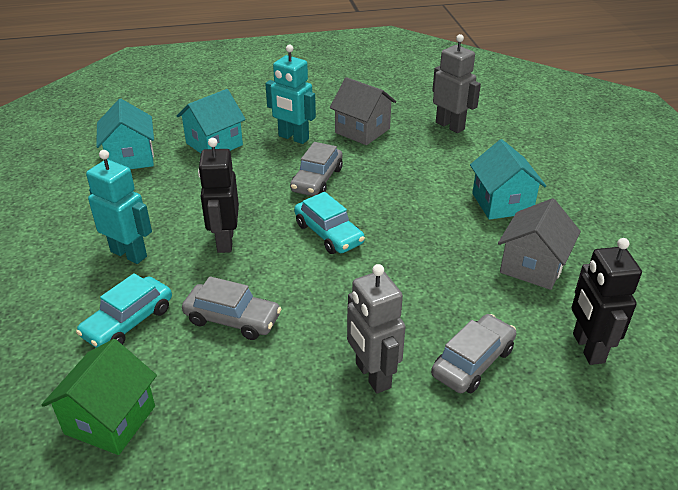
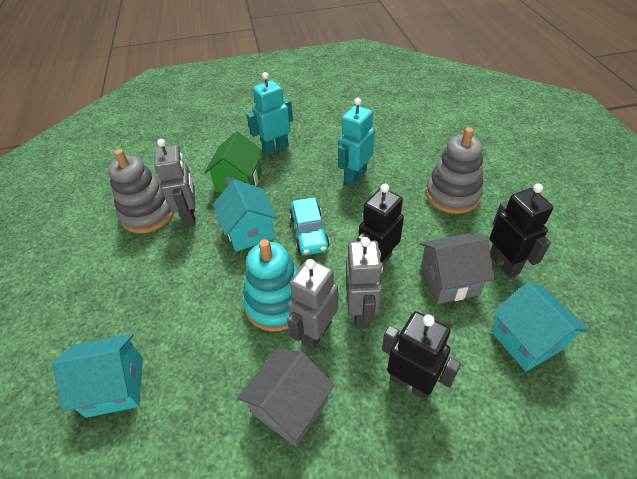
black robot: [198,138,239,253] [572,238,642,365] = 2 -> [357,184,404,263] [382,311,461,400] [489,184,554,278] = 3
grey car: [182,276,282,340] [290,142,343,196] [431,314,516,393] = 3 -> none = 0
grey robot: [347,264,406,394] [432,34,481,133] = 2 -> [154,139,196,227] [287,259,338,350] [346,237,383,329] = 3
grey stacking toy: none = 0 -> [108,149,174,233] [425,127,483,214] = 2
turquoise car: [76,273,172,348] [294,192,365,254] = 2 -> [289,197,330,255] = 1
turquoise stacking toy: none = 0 -> [242,239,298,331] = 1

